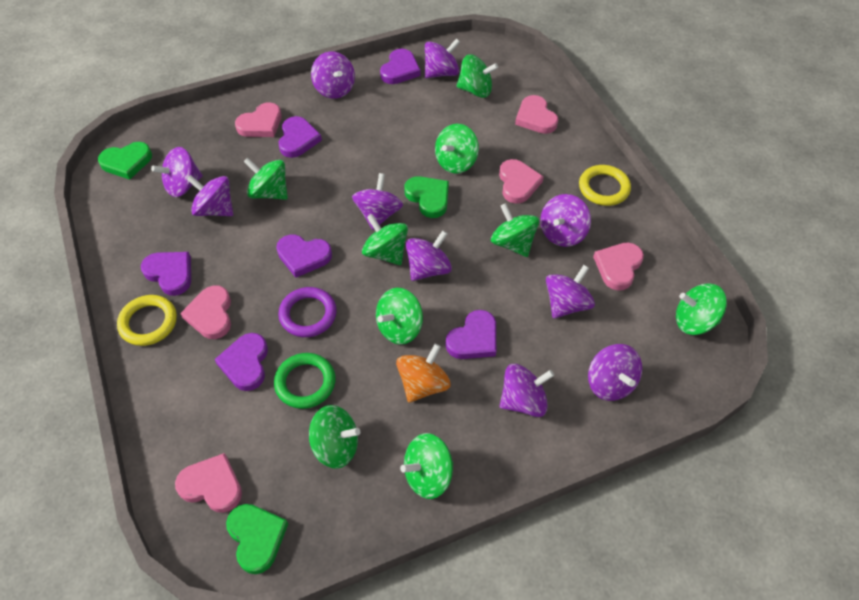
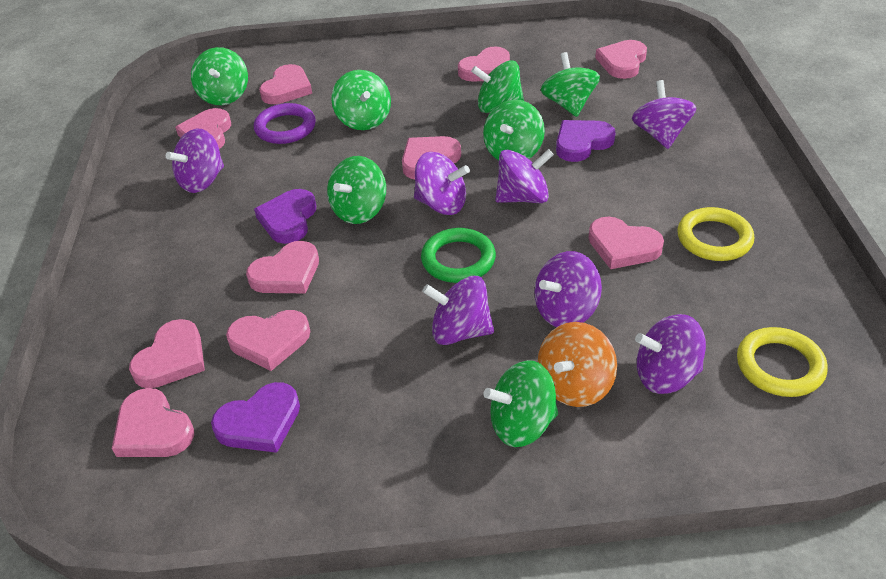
green heart: [98,142,152,180] [226,504,288,574] [404,176,449,218] = 3 -> none = 0
green spinning top: [244,158,288,200] [309,405,360,469] [362,214,408,265] [376,288,423,345] [400,433,453,499] [435,124,479,174] [457,54,498,98] [491,203,539,257] [676,283,727,335] = 9 -> [191,47,248,105] [327,156,386,224] [332,70,391,130] [471,60,524,113] [483,100,545,160] [484,360,558,447] [541,52,600,117] = 7
pink heart: [175,453,242,513] [180,285,231,339] [235,102,282,137] [499,159,544,204] [515,95,558,134] [593,243,644,291] = 6 -> [112,388,194,457] [129,319,205,388] [175,108,231,149] [226,310,310,371] [246,241,319,293] [259,64,312,104] [402,136,461,179] [458,47,510,81] [588,217,664,269] [595,40,647,79] = 10
purple heart: [141,252,191,296] [215,333,268,391] [276,235,332,278] [278,116,322,158] [380,49,421,84] [446,310,496,359] = 6 -> [211,382,300,453] [254,189,316,244] [556,120,616,162] = 3
purple spinning top: [151,147,203,197] [187,175,233,216] [311,51,355,99] [352,173,403,230] [406,231,452,281] [425,38,460,78] [500,364,554,417] [540,194,591,247] [546,265,595,319] [588,344,642,401] = 10 -> [166,129,224,193] [414,152,470,215] [422,276,494,345] [495,149,554,203] [534,251,602,327] [632,80,696,149] [635,314,706,394] = 7

